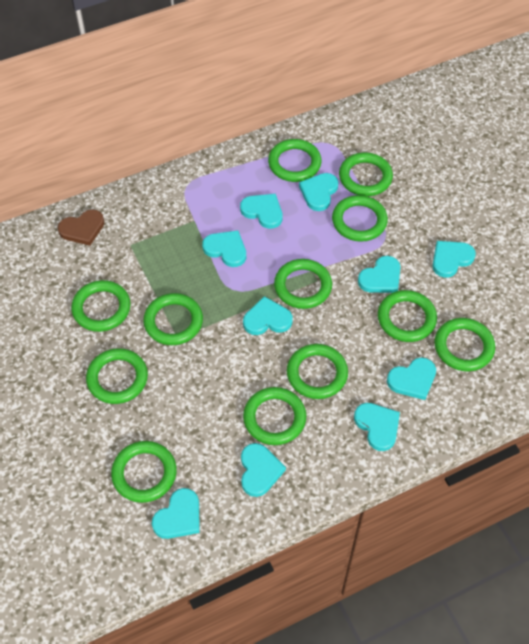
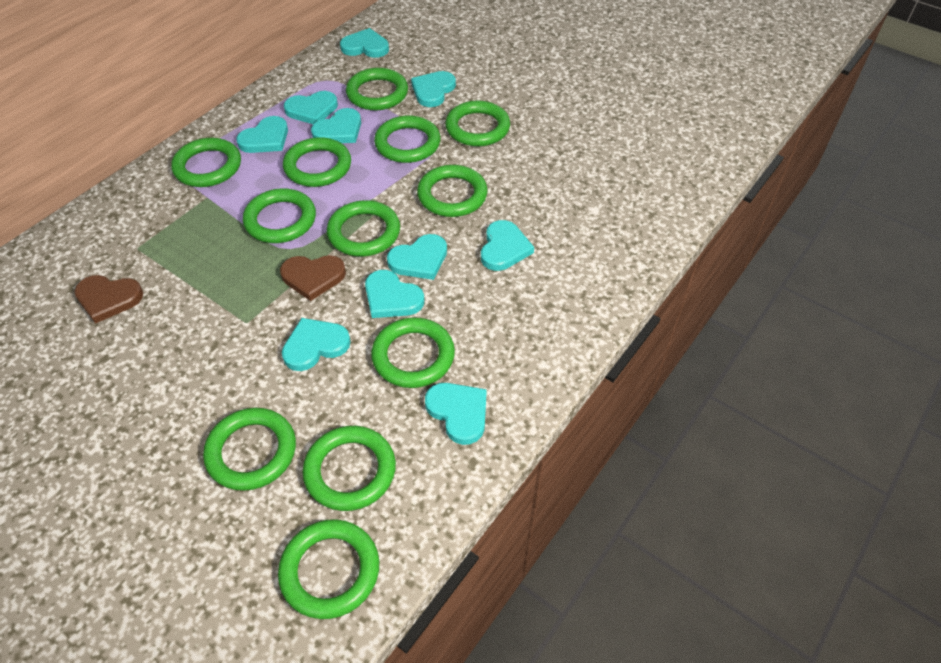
brown heart: [58,210,104,246] = 1 -> [74,275,143,324] [280,255,346,301] = 2

